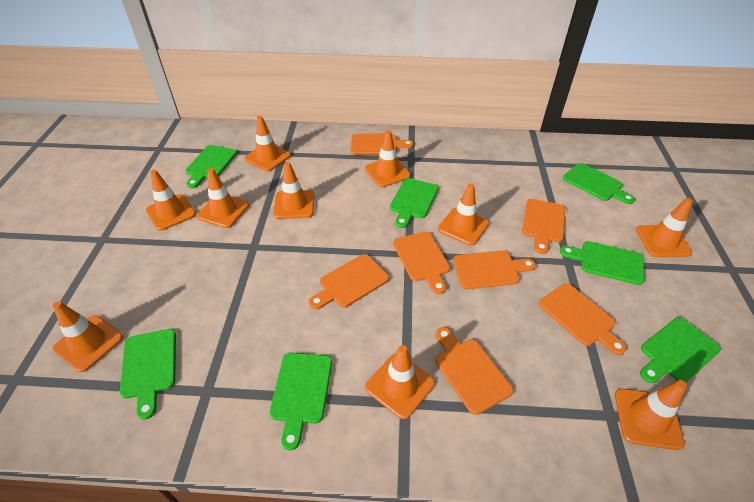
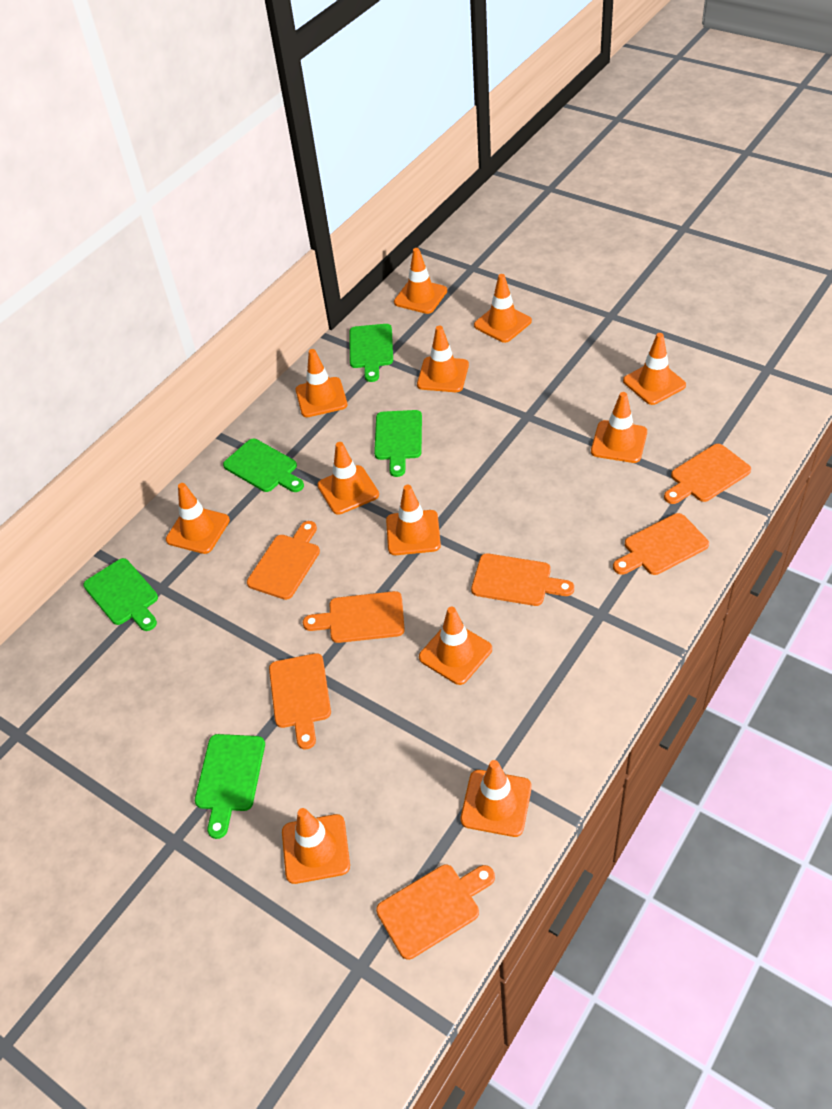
green cutting board: [120,329,176,420] [186,145,237,188] [270,353,332,451] [390,178,438,228] [560,241,644,285] [563,163,635,204] [640,317,721,383] = 7 -> [83,558,158,631] [195,734,265,839] [223,439,304,492] [350,324,393,382] [374,410,422,477] = 5
orange traffic cone: [52,301,123,372] [146,170,196,231] [197,168,249,228] [245,116,291,172] [273,162,314,219] [365,130,411,187] [365,345,435,419] [438,183,489,246] [615,380,687,450] [636,198,692,257] = 10 -> [166,483,230,554] [282,808,350,884] [296,349,347,417] [317,442,379,515] [386,485,441,555] [394,248,447,314] [417,326,469,392] [419,607,492,685] [461,760,532,837] [474,274,532,343] [591,392,647,463] [623,333,686,405] = 12

